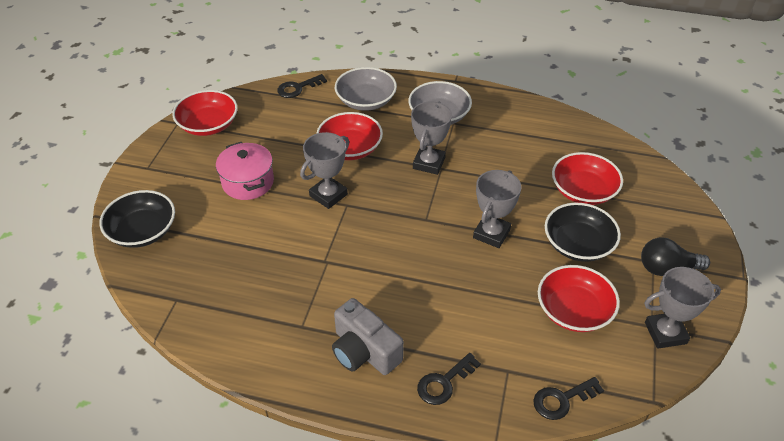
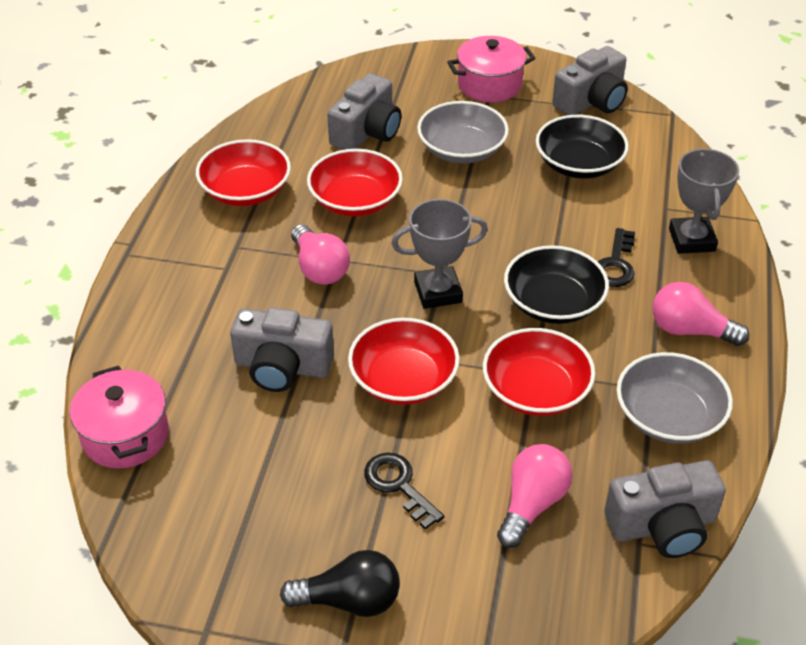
black key: [277,74,327,98] [417,353,481,405] [533,377,604,420] = 3 -> [364,452,444,530] [597,228,635,287] = 2
grey camera: [332,298,404,375] = 1 -> [230,307,334,392] [327,73,401,150] [552,46,628,115] [604,460,726,558] = 4
grey trophy: [300,132,349,209] [411,101,452,175] [473,170,521,248] [644,267,721,349] = 4 -> [391,199,488,309] [669,148,739,254] = 2
pink light bulb: none = 0 -> [291,224,350,285] [497,444,573,548] [653,282,749,346] = 3
pink pot: [216,142,274,200] = 1 -> [70,366,169,469] [447,36,535,102] = 2

